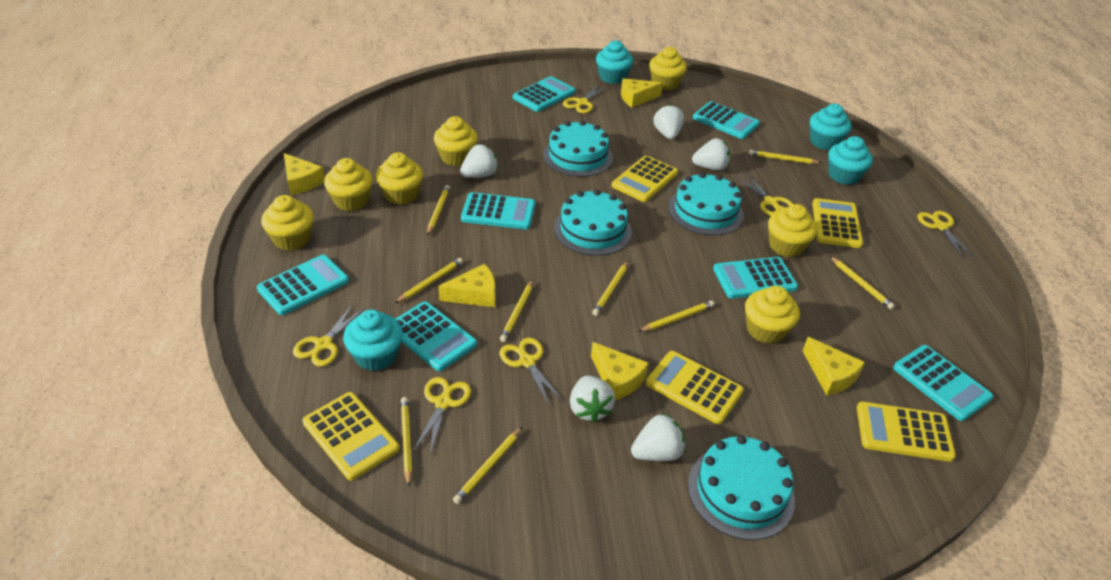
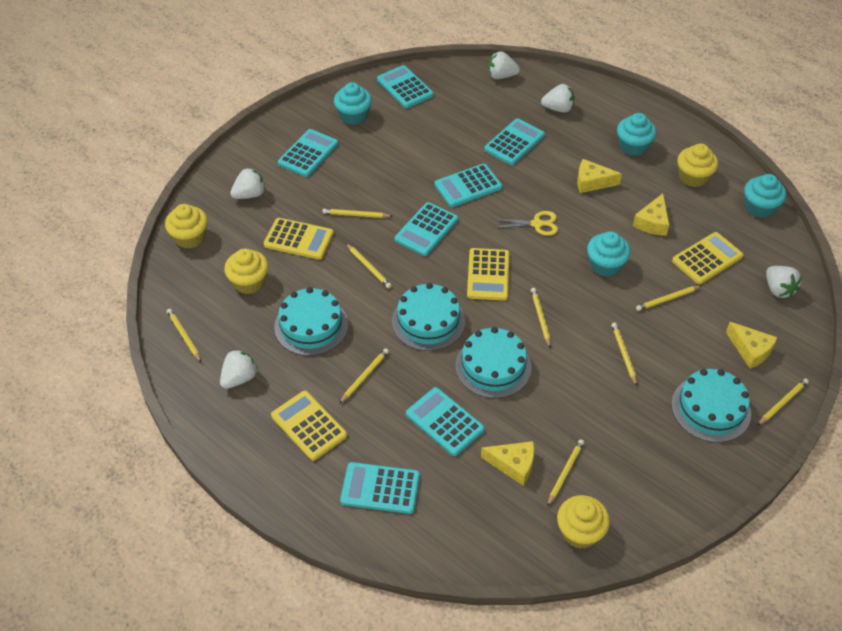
yellow calculator: [302,392,400,481] [612,156,678,202] [646,351,744,424] [812,198,863,248] [857,402,956,462] = 5 -> [264,218,334,260] [271,391,347,461] [467,248,509,301] [672,232,744,284] = 4
yellow cheese: [284,153,325,195] [439,264,495,307] [591,342,649,400] [621,78,663,108] [803,337,865,395] = 5 -> [481,441,534,486] [577,159,622,193] [633,193,669,236] [726,322,778,369] = 4
yellow cupcake: [261,195,314,251] [324,158,373,211] [376,152,423,205] [434,116,478,166] [649,47,687,91] [745,286,800,344] [768,204,817,257] = 7 -> [165,204,208,249] [224,248,269,294] [557,495,610,549] [677,144,718,187] = 4
yellow scissors: [293,304,365,367] [413,377,471,454] [499,338,563,406] [563,85,608,113] [737,174,793,216] [917,211,974,258] = 6 -> [493,211,558,236] = 1

